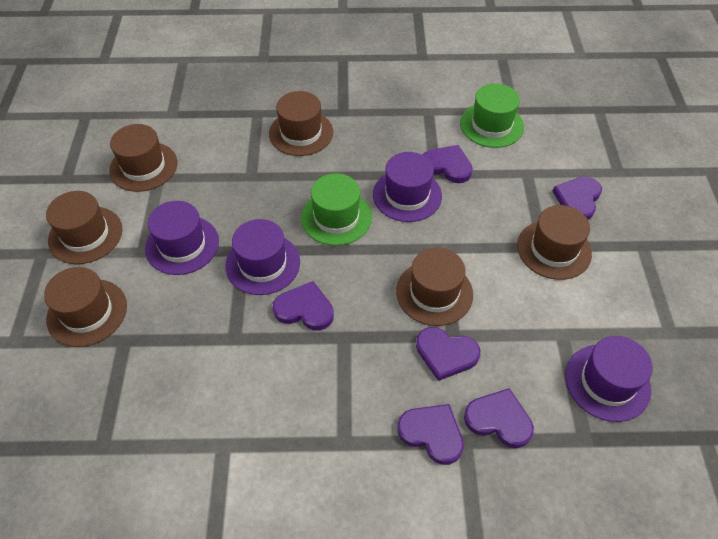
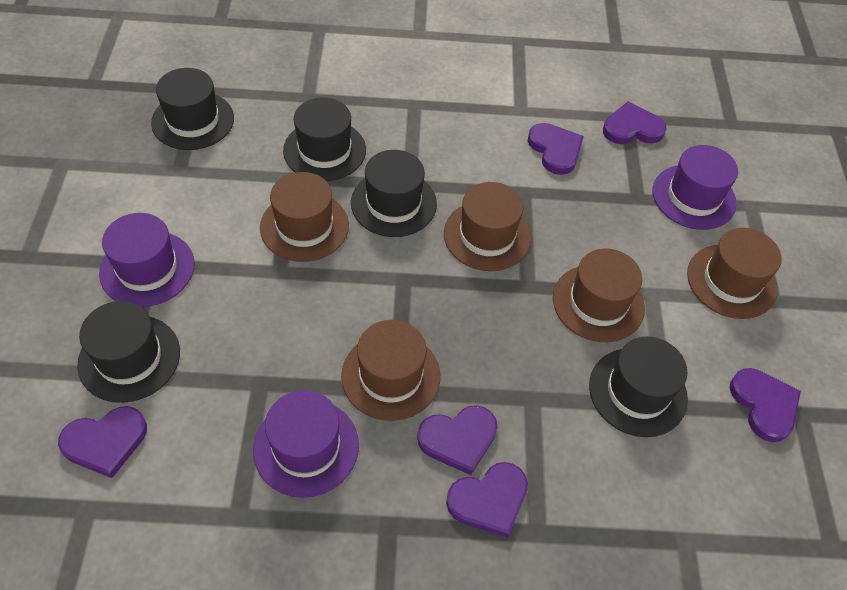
black hat: none = 0 -> [77,301,180,403] [151,68,234,150] [283,97,366,181] [351,150,437,237] [589,337,688,437] = 5
brown hat: [44,267,127,347] [46,191,122,264] [109,124,177,192] [269,91,333,156] [396,248,473,326] [517,205,592,280] = 6 -> [260,172,349,262] [341,320,440,421] [444,182,531,271] [553,248,645,342] [687,228,782,319] = 5
green hat: [301,173,372,246] [460,83,524,148] = 2 -> none = 0
purple hat: [145,201,219,275] [225,219,300,295] [373,152,442,222] [565,336,653,422] = 4 -> [99,213,195,307] [253,390,359,498] [653,145,738,230] = 3

